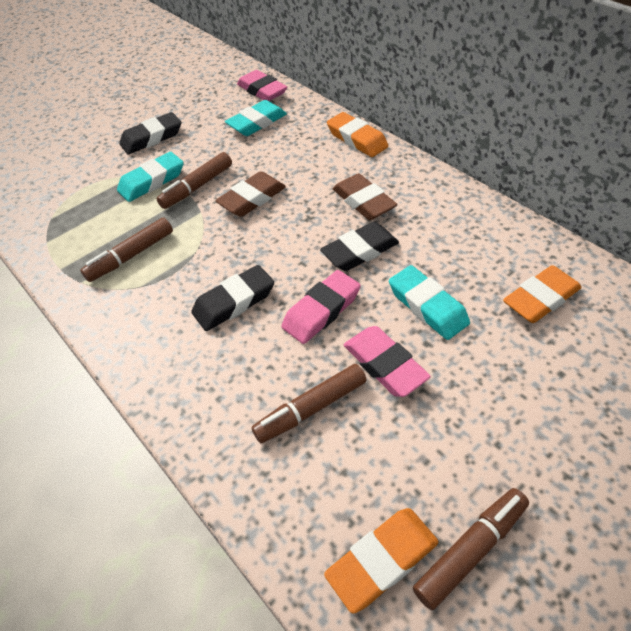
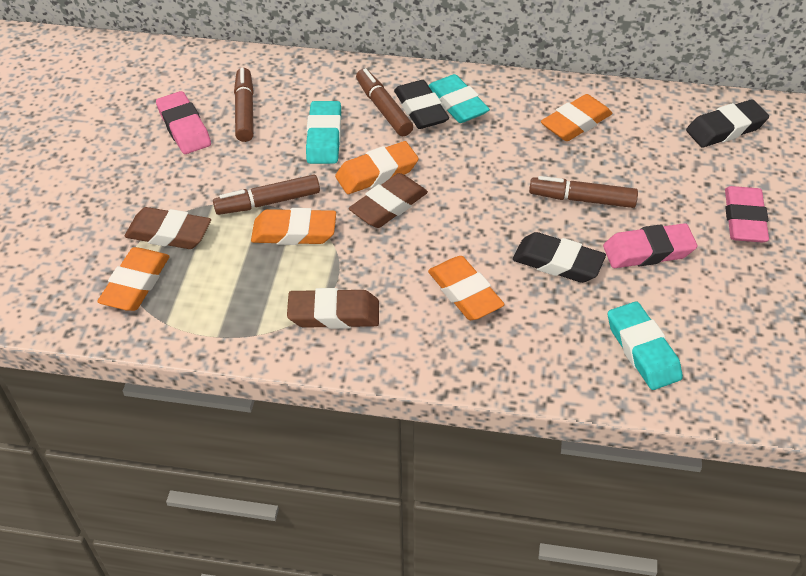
brown eraser: [215,171,286,217] [333,174,397,220] = 2 -> [125,207,211,249] [287,288,379,329] [349,173,428,228] = 3
orange eraser: [324,508,438,613] [327,112,388,157] [503,265,582,323] = 3 -> [97,247,170,311] [251,208,336,245] [335,141,419,194] [428,256,505,320] [541,94,612,141] = 5

